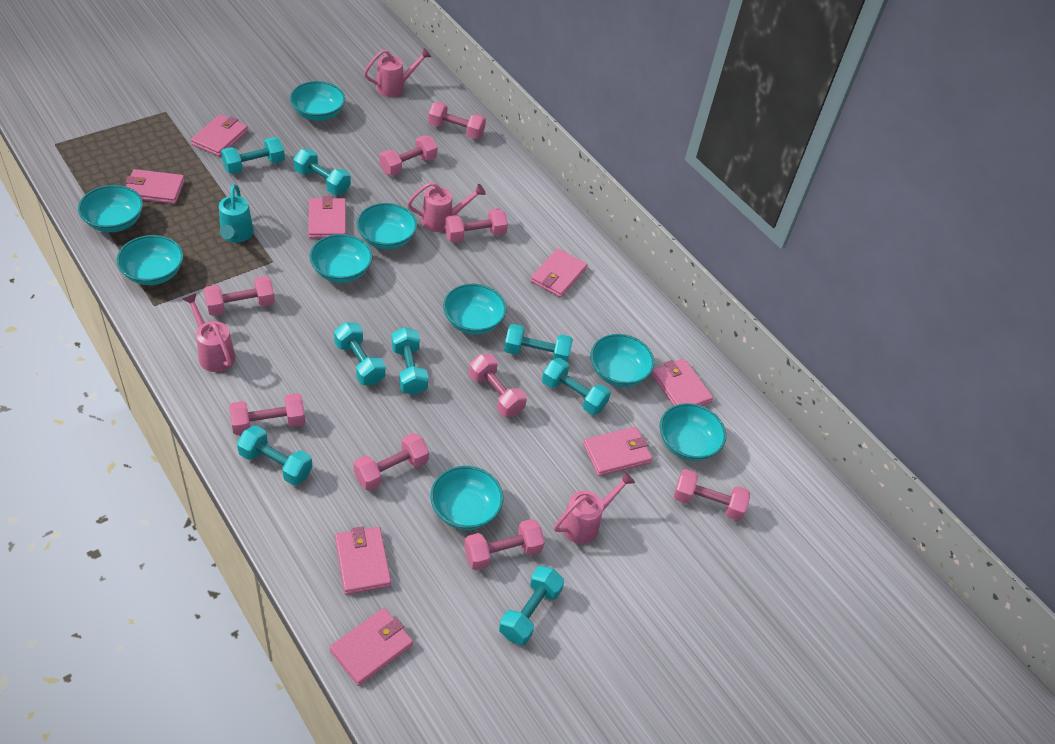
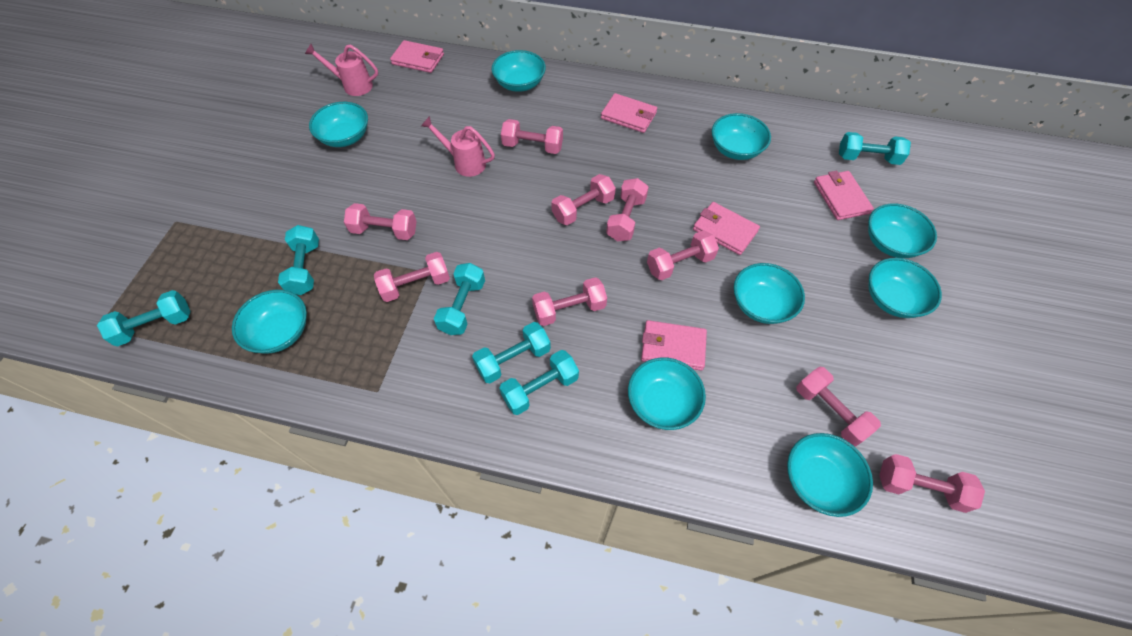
pink wallet: [125,169,185,204] [191,114,248,157] [308,196,346,239] [330,608,413,686] [335,526,391,595] [530,248,587,298] [583,427,652,476] [651,358,713,406] = 8 -> [390,40,444,73] [601,93,657,133] [641,320,707,371] [693,202,760,255] [814,171,874,220] = 5
pink watering can: [183,293,235,372] [364,48,431,97] [408,182,486,232] [554,471,635,544] = 4 -> [305,44,378,96] [421,116,495,177] = 2
turquoise dumbbell: [221,137,285,174] [237,425,312,485] [293,149,351,195] [334,322,386,385] [391,327,428,395] [499,566,564,645] [504,324,573,362] [542,358,611,415] = 8 -> [97,290,191,346] [278,225,319,295] [434,263,485,335] [472,322,551,383] [499,350,579,415] [839,132,911,165] = 6
turquoise watering can: [219,184,254,243] = 1 -> none = 0

